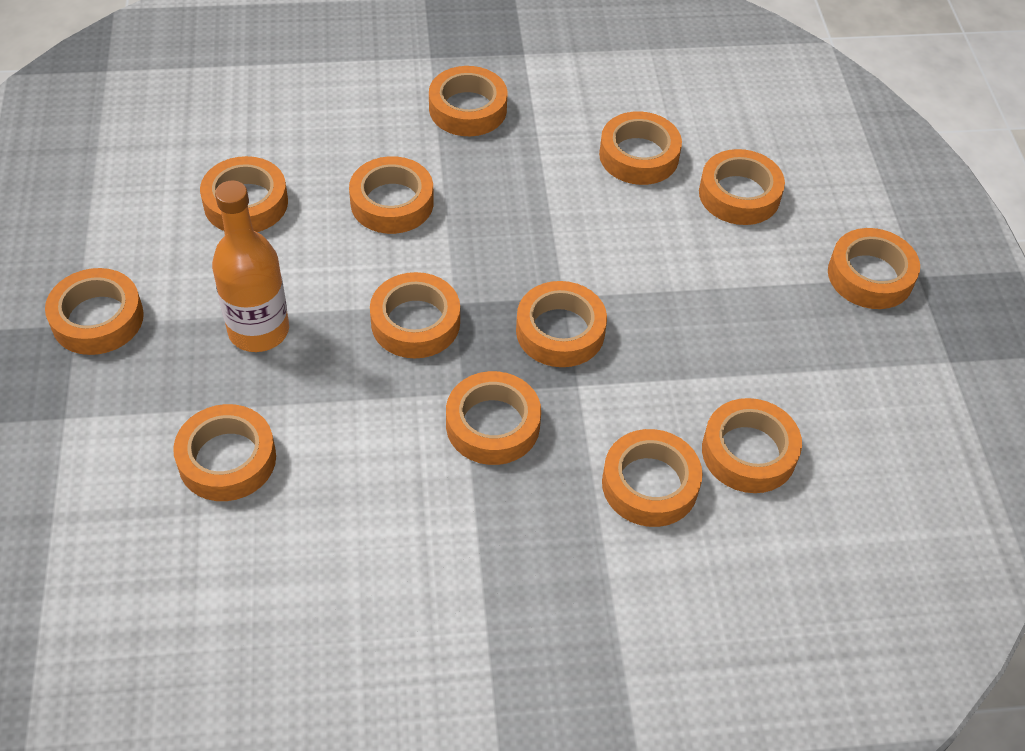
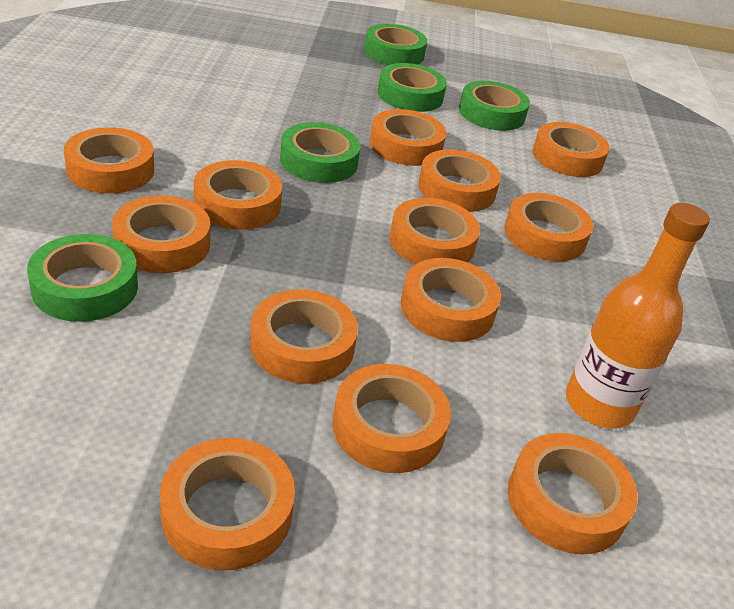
green tape: none = 0 -> [27,234,138,322] [280,122,361,183] [364,24,427,65] [377,63,447,112] [459,81,530,131] = 5

